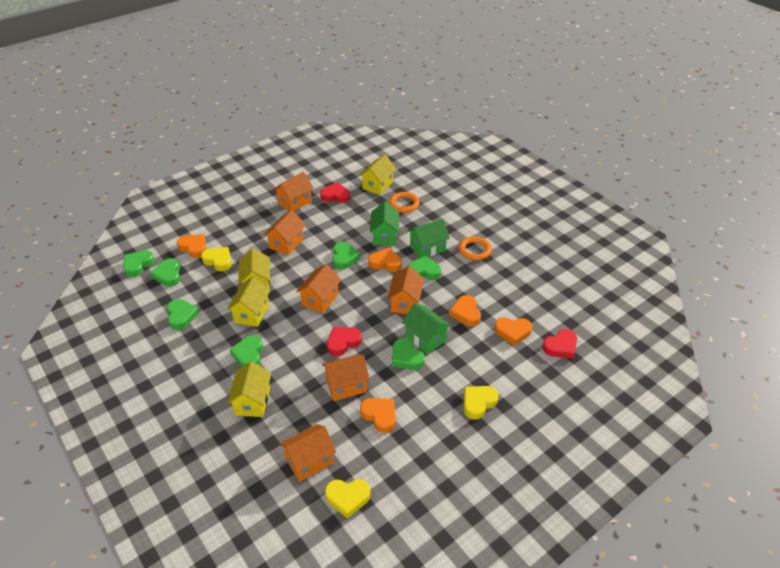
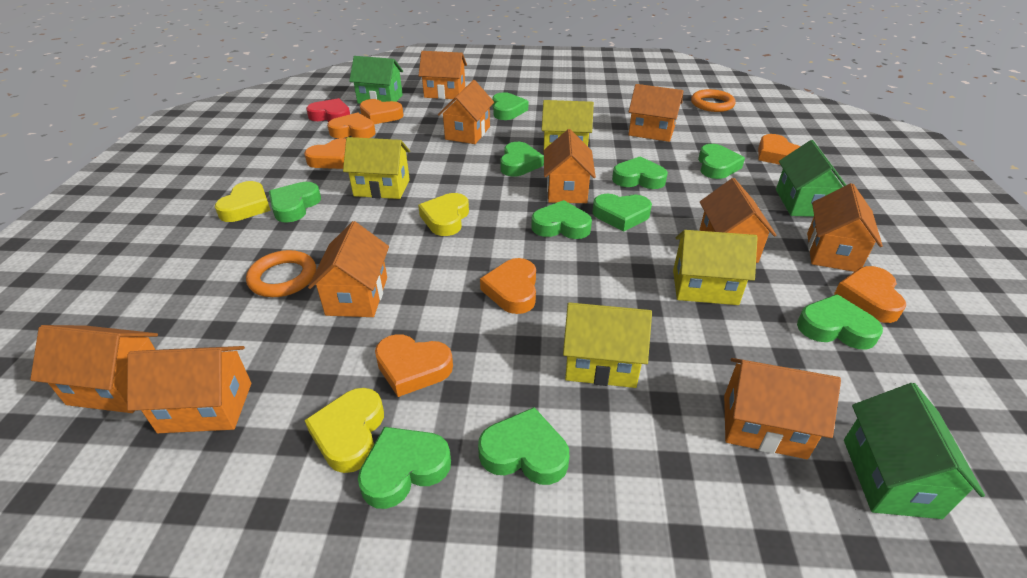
green heart: [123,250,155,277] [150,258,180,287] [167,299,199,330] [230,335,263,367] [333,242,361,270] [392,338,425,370] [408,256,441,280] = 7 -> [269,182,321,223] [358,427,451,509] [478,407,569,485] [492,92,528,120] [500,142,544,177] [531,200,592,239] [592,194,652,231] [612,156,668,189] [698,144,745,179] [797,294,883,350] = 10
orange heart: [177,234,206,258] [360,398,396,433] [368,248,401,272] [449,295,481,326] [494,317,532,346] = 5 -> [304,138,346,169] [327,113,376,138] [360,99,404,124] [375,334,453,397] [480,258,536,314] [758,134,801,165] [834,266,906,323] = 7
orange house: [264,210,306,255] [273,172,313,211] [279,424,336,481] [296,264,341,313] [322,354,370,401] [387,266,424,314] = 6 -> [30,325,158,413] [127,346,251,433] [308,221,389,317] [418,51,467,100] [438,80,494,144] [544,129,596,203] [628,84,683,142] [699,178,776,263] [724,358,841,459] [807,183,883,272] = 10
red heart: [320,183,350,203] [327,327,362,356] [542,329,577,359] = 3 -> [306,98,350,122] = 1

